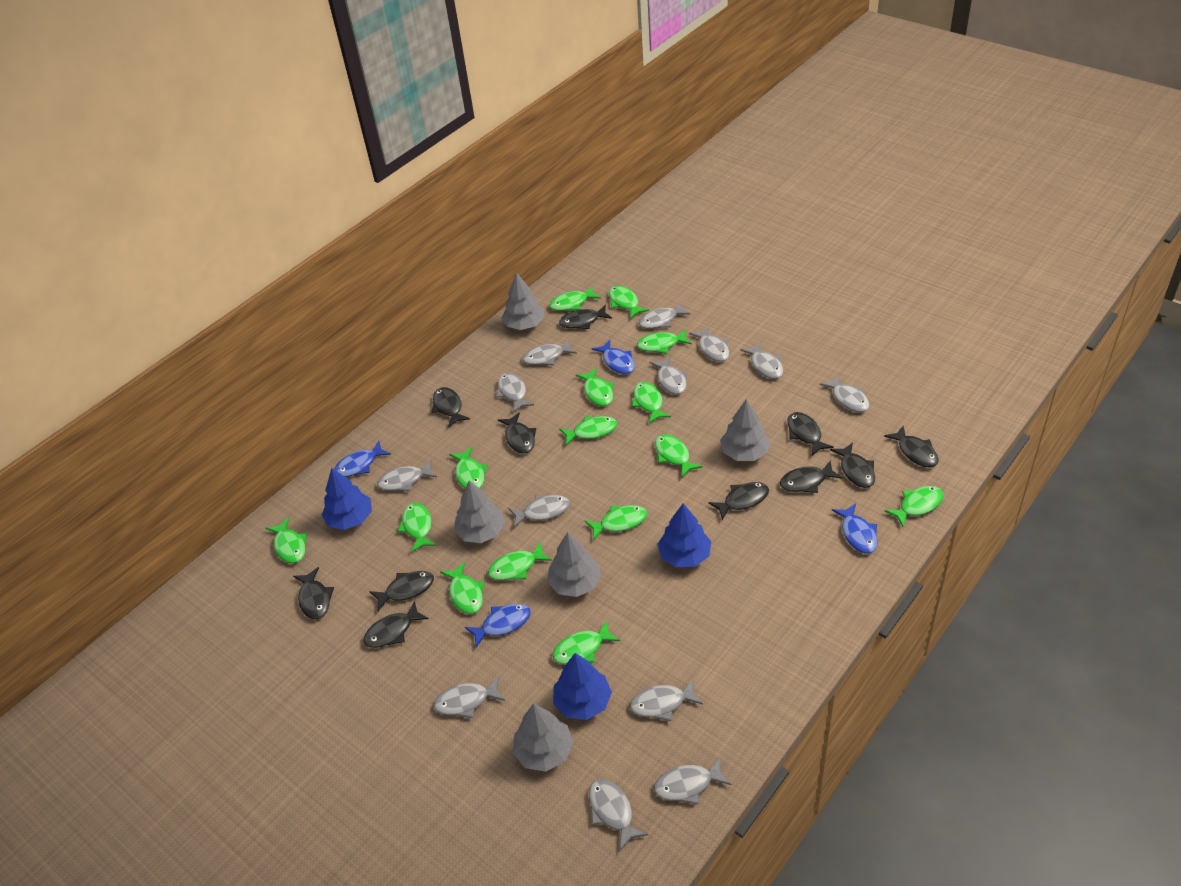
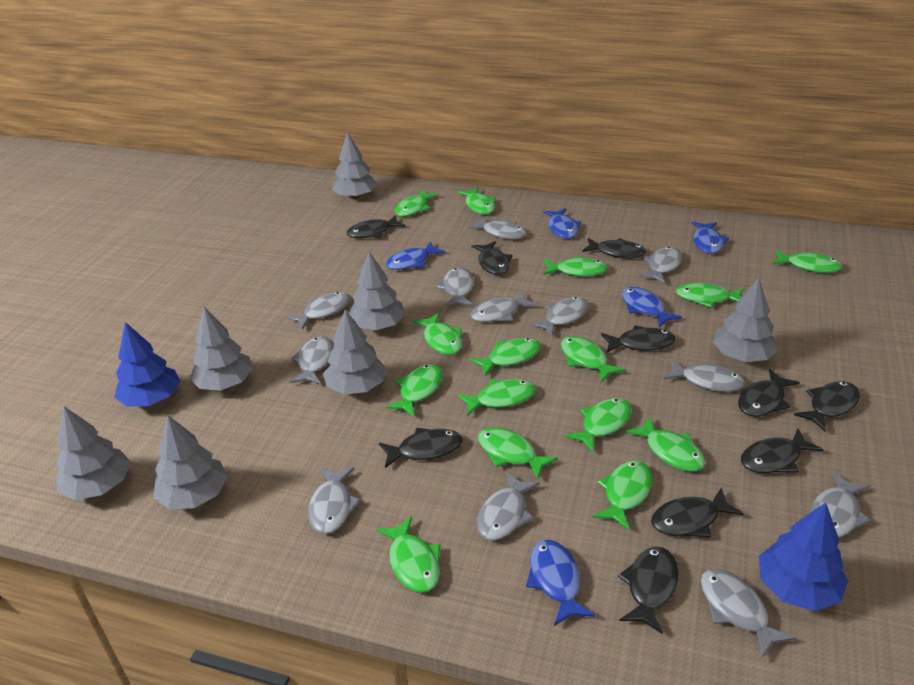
black fish: [293,567,334,619] [363,601,429,648] [369,571,434,611] [432,387,470,428] [498,412,536,454] [559,305,612,329] [708,482,769,520] [780,461,842,493] [787,412,834,456] [830,442,875,488] [884,426,939,467] = 11 -> [346,215,406,238] [379,428,462,468] [471,241,512,275] [582,238,647,258] [601,325,676,353] [618,546,679,634] [651,488,744,538] [738,369,800,417] [741,428,824,473] [794,381,860,431] = 10
blue fish: [334,441,391,477] [465,604,531,648] [592,340,635,374] [832,503,878,554] = 4 -> [386,241,445,270] [526,540,595,626] [543,208,581,239] [622,287,682,327] [691,222,729,254] = 5
blue tree: [322,468,372,530] [553,653,612,720] [658,503,711,567] = 3 -> [114,322,180,407] [759,502,848,611] = 2
grey fish: [377,460,437,491] [434,676,505,718] [496,373,534,413] [508,495,570,528] [523,339,577,365] [589,779,648,851] [630,679,703,721] [638,302,691,329] [650,356,688,395] [654,758,731,805] [689,326,730,362] [740,342,783,379] [819,375,870,413] = 13 -> [286,292,350,330] [290,336,334,384] [308,467,361,534] [437,268,474,306] [468,217,526,239] [470,292,537,322] [477,472,540,541] [530,297,589,336] [639,247,683,284] [664,359,745,392] [701,569,796,658] [810,471,870,538] = 12
grey tree: [454,480,505,543] [502,272,544,330] [513,703,573,772] [547,532,602,597] [720,399,770,461] = 5 -> [56,406,130,500] [153,415,228,509] [189,307,253,390] [323,309,386,394] [332,132,377,199] [349,252,405,330] [713,278,778,362] = 7

